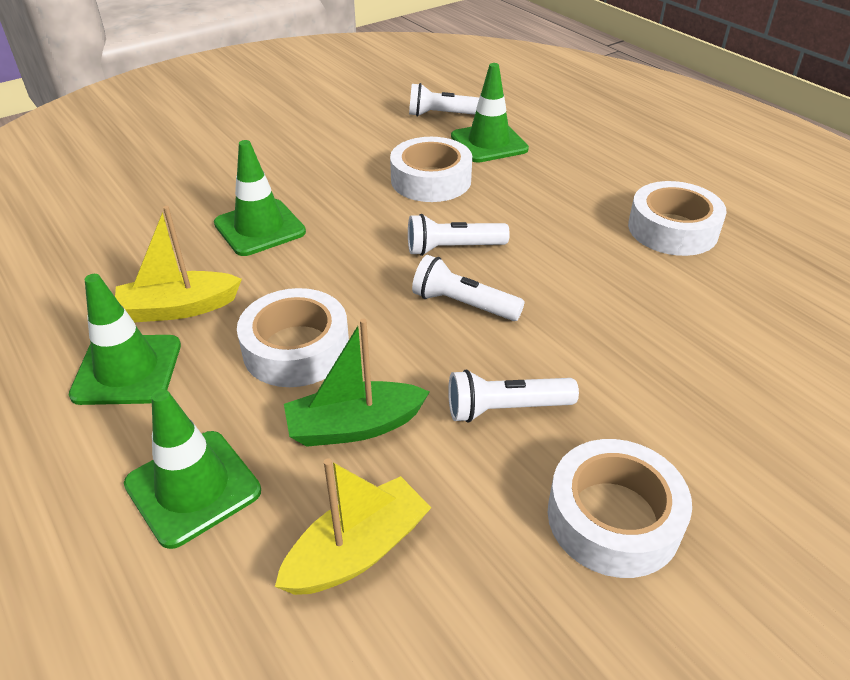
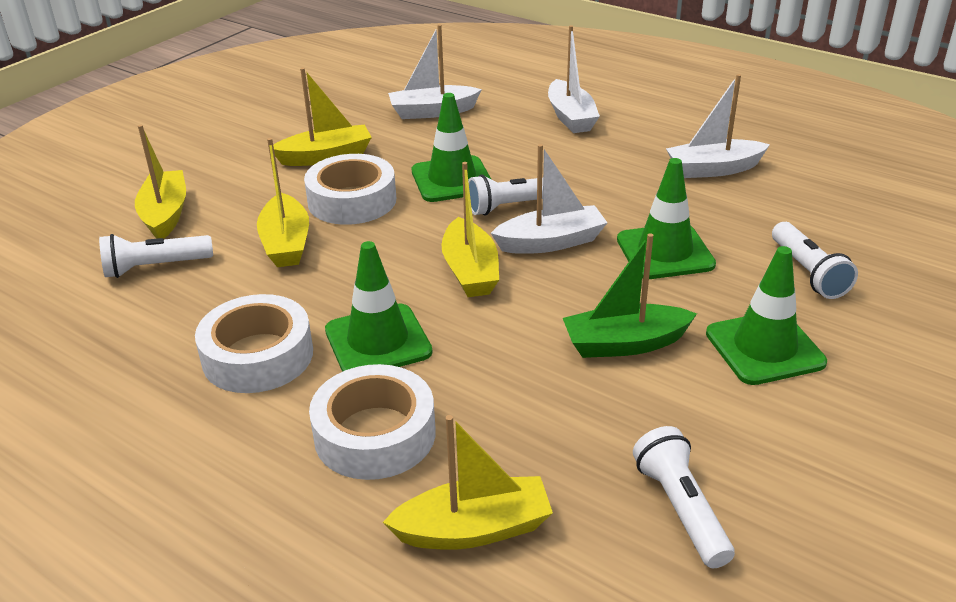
white boat: none = 0 -> [388,24,482,119] [491,144,607,254] [548,25,600,133] [666,74,770,178] = 4
white tape: [237,288,349,387] [390,137,472,202] [547,439,692,578] [628,181,727,256] = 4 -> [195,294,313,393] [304,154,396,225] [309,364,436,480] = 3
yellow boat: [115,206,242,323] [275,458,431,595] = 2 -> [135,124,186,239] [257,138,309,267] [273,68,372,166] [383,415,553,550] [442,162,499,297] = 5

